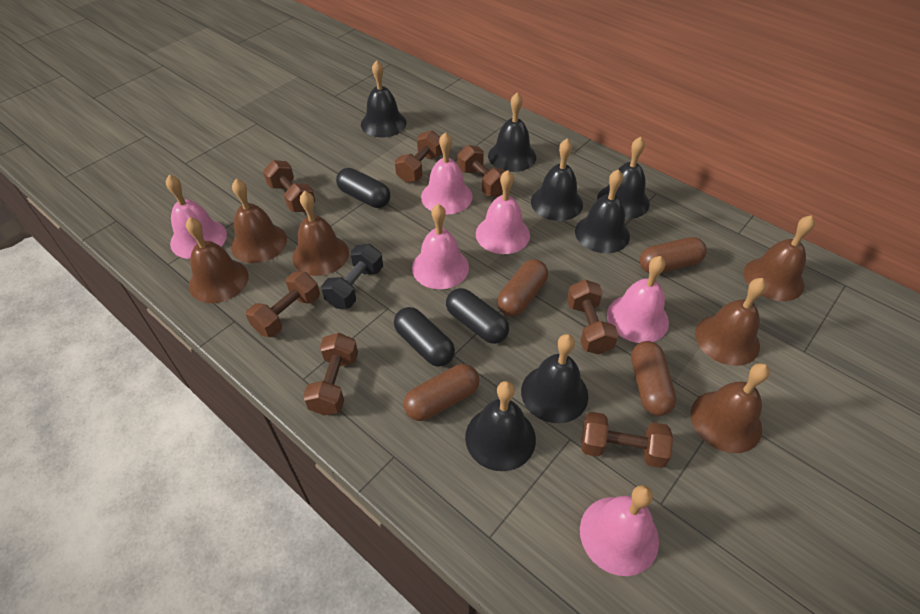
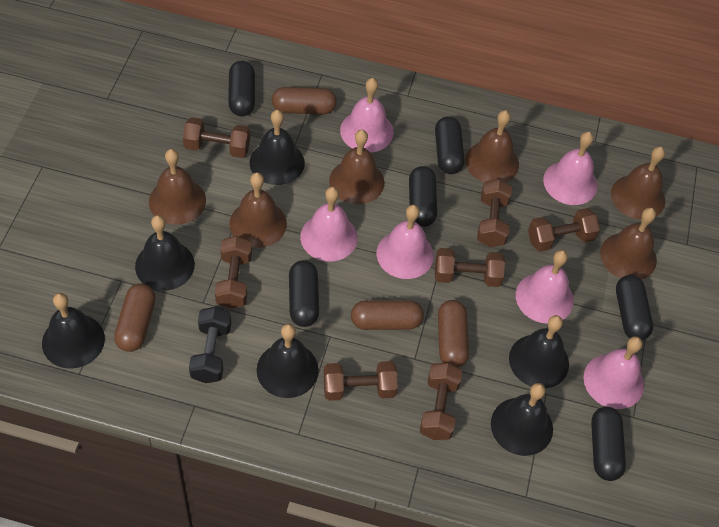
black bell: [361,60,407,138] [465,381,536,471] [488,92,536,172] [521,334,588,423] [531,139,583,221] [575,169,630,253] [597,137,650,219] = 7 -> [42,293,105,369] [135,215,195,291] [250,110,305,185] [257,324,319,398] [491,383,553,456] [509,315,569,388] = 6
black capsule: [336,168,390,208] [394,307,455,367] [446,288,509,344] = 3 -> [228,61,255,116] [289,260,319,327] [409,166,437,227] [435,116,464,174] [591,407,626,481] [616,275,653,340] = 6

